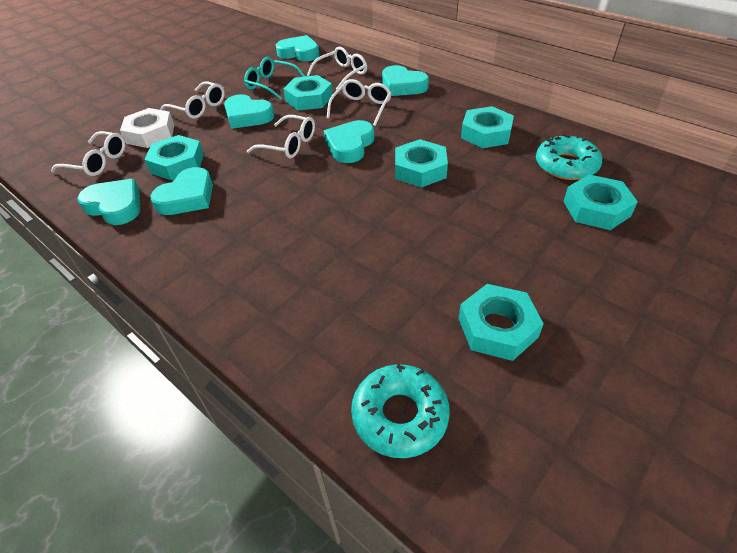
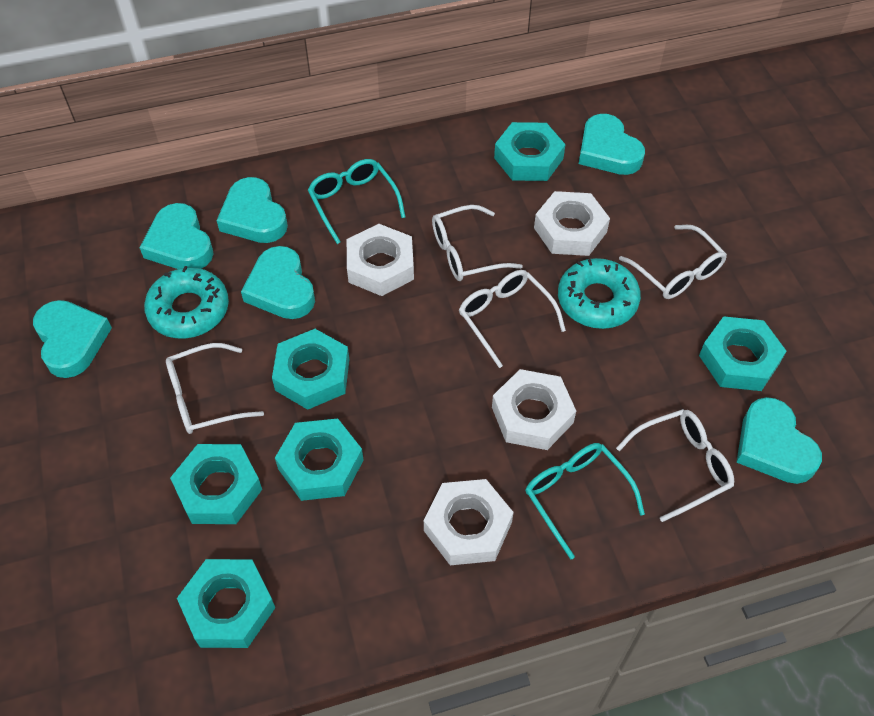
turquoise glasses: [244,57,305,100] = 1 -> [308,159,406,244] [526,443,645,559] = 2
white nut: [120,108,174,148] = 1 -> [347,224,414,296] [424,479,514,565] [492,369,576,450] [534,191,610,256] = 4

